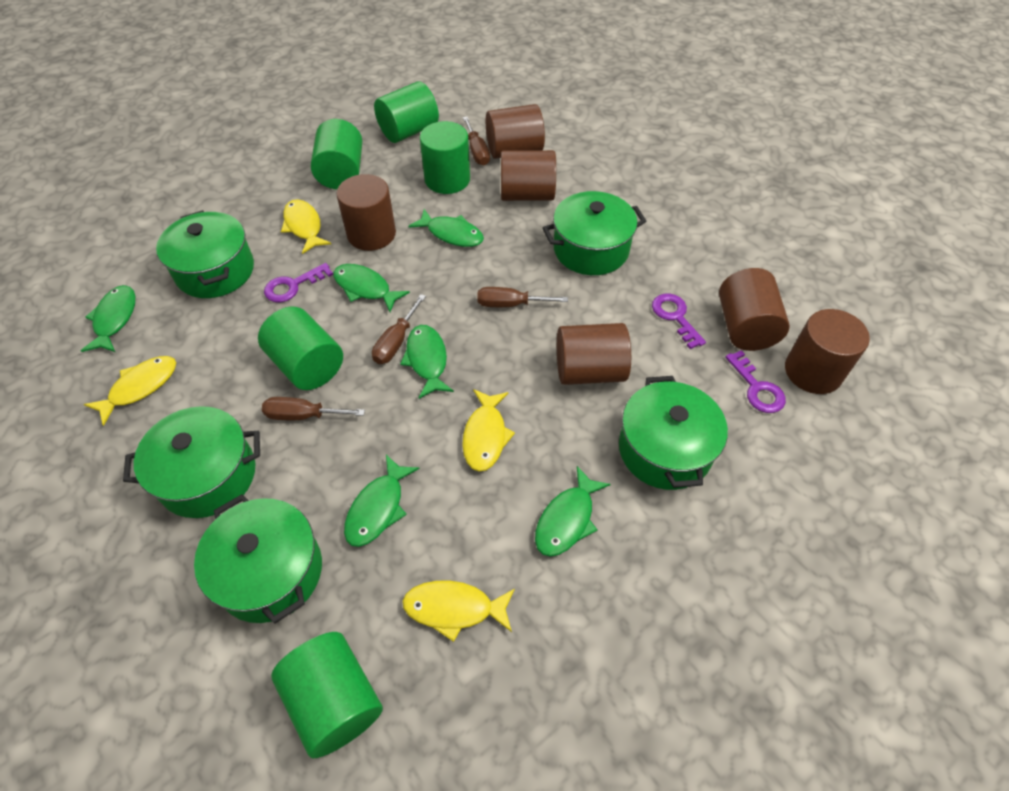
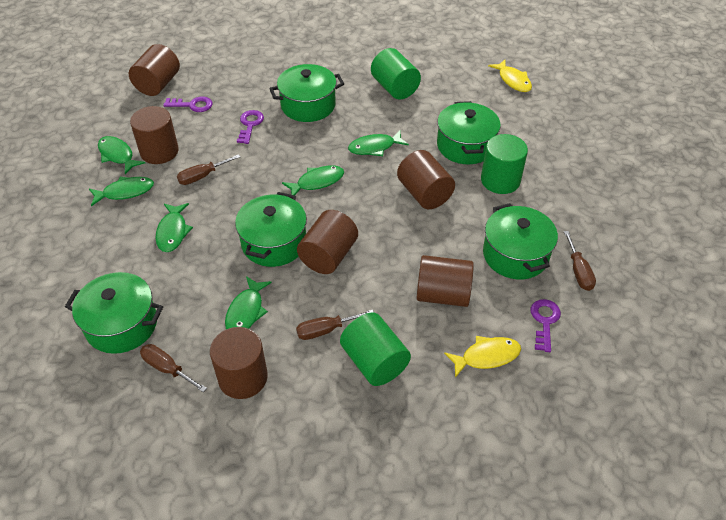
green cylinder: [258,307,343,390] [271,632,383,758] [311,119,362,189] [374,82,439,143] [420,121,470,194] = 5 -> [340,313,411,386] [371,48,421,100] [481,134,528,194] = 3
yellow fish: [84,356,176,426] [281,199,331,254] [402,581,515,642] [462,389,515,471] = 4 -> [444,336,521,378] [488,60,532,92] = 2

